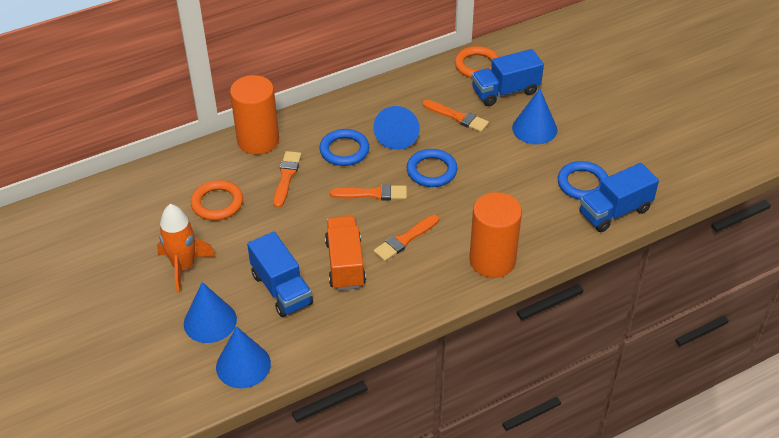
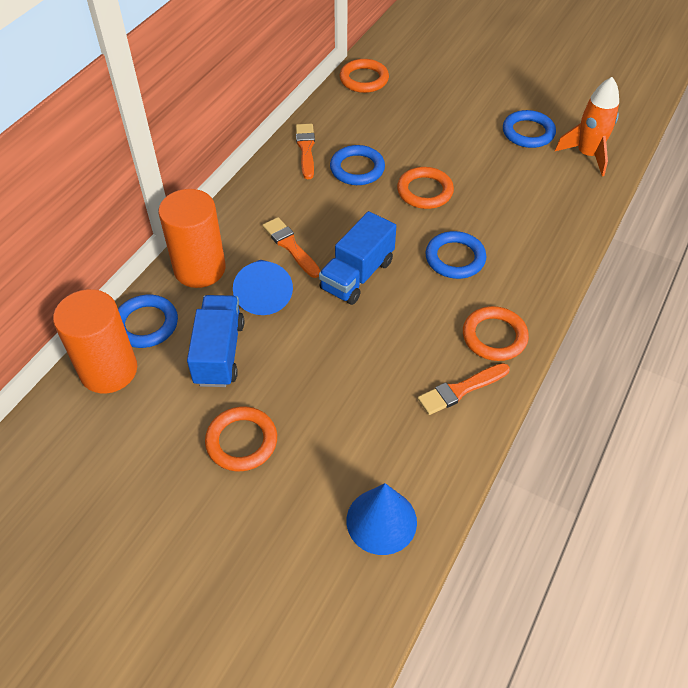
blue cone: [184,282,237,343] [216,326,271,388] [374,106,420,150] [512,89,557,144] = 4 -> [233,260,293,315] [347,483,417,555] = 2
blue ring: [319,129,369,166] [406,149,457,187] [558,161,608,200] = 3 -> [118,295,178,348] [330,145,385,185] [425,231,487,279] [503,110,556,148] = 4
blue truck: [247,232,313,317] [472,49,544,106] [579,163,659,232] = 3 -> [187,295,244,387] [319,211,396,305] = 2
orange brush: [273,151,302,208] [330,184,407,200] [373,215,439,261] [423,100,489,132] = 4 -> [263,217,320,278] [296,124,315,179] [418,363,510,415] = 3
orange ring: [191,180,243,220] [455,46,499,78] = 2 -> [205,407,277,471] [339,59,389,93] [397,167,454,209] [463,306,529,361] = 4
orange truck: [325,216,366,290] = 1 -> none = 0

